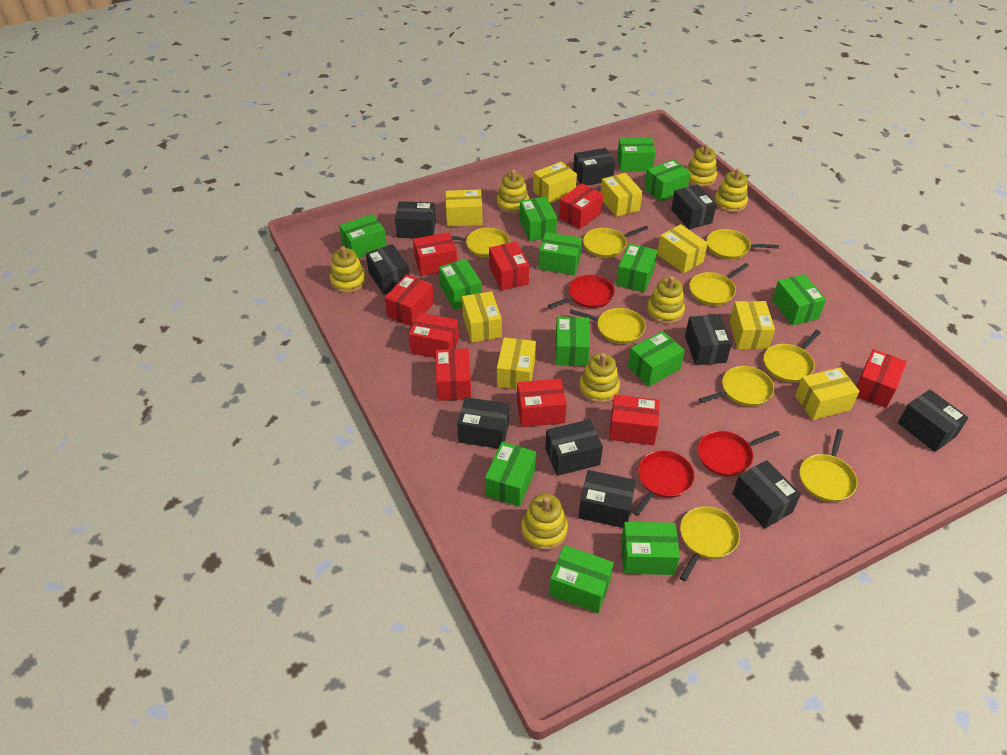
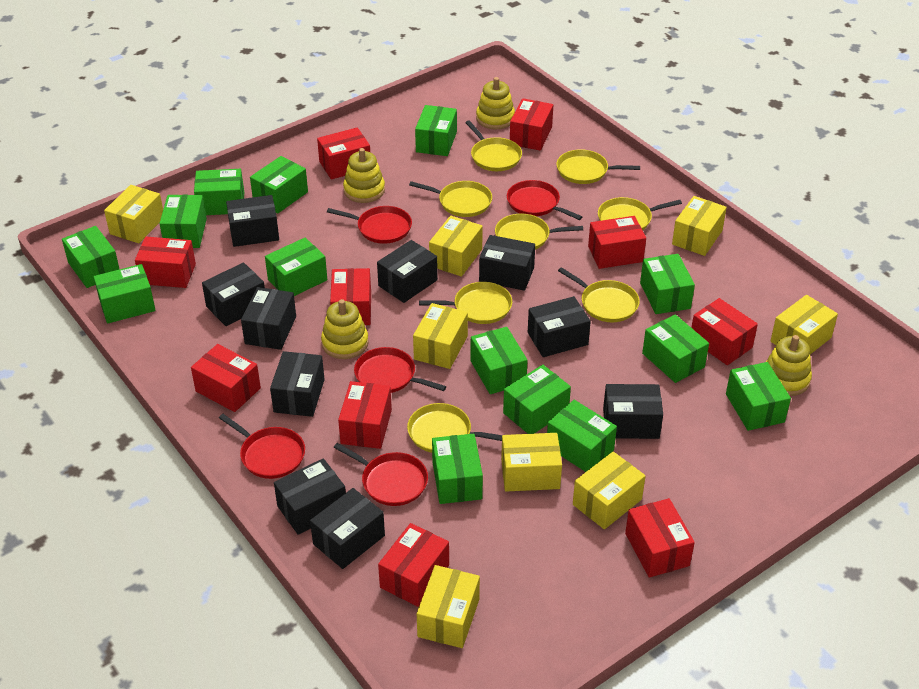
green box: [339,214,387,258] [439,259,482,310] [485,442,536,507] [519,196,557,241] [538,232,582,275] [549,545,614,613] [555,316,590,366] [616,243,657,292] [617,138,656,172] [621,522,680,575] [628,331,685,387] [644,159,691,202] [772,274,826,325] = 13 -> [62,226,119,288] [94,264,156,324] [159,195,207,248] [194,169,244,215] [250,156,308,214] [265,238,327,296] [415,105,457,156] [432,434,483,504] [470,327,528,394] [503,365,571,434] [547,400,617,472] [640,254,695,314] [642,314,709,383] [726,362,791,431] = 14
red box: [385,274,434,326] [409,313,459,358] [413,232,457,276] [436,348,471,401] [489,242,529,290] [517,378,567,427] [559,184,603,229] [609,395,660,445] [856,349,907,408] = 9 -> [135,237,196,288] [191,344,261,412] [317,128,370,180] [330,268,371,325] [338,381,392,449] [378,523,449,607] [510,98,553,151] [588,216,646,269] [625,498,695,577] [691,298,758,365] = 10
red pan: [548,275,615,309] [633,450,695,516] [698,431,780,477] = 3 -> [219,414,305,479] [327,206,412,244] [333,443,428,506] [354,347,446,393] [507,180,582,220] = 5
yellow pan: [451,228,510,258] [570,308,646,344] [583,226,648,258] [680,506,740,581] [689,263,749,306] [699,366,774,406] [707,229,779,259] [763,330,821,382] [800,429,858,502] = 9 -> [407,403,502,453] [409,181,492,217] [419,282,512,324] [465,120,522,171] [495,214,583,250] [556,149,640,184] [558,267,640,322] [598,197,682,230] = 8
yellow stacking toy: [330,246,366,293] [497,170,529,214] [521,494,568,550] [579,353,620,403] [647,276,685,324] [686,144,717,187] [714,169,748,213] = 7 -> [321,299,369,359] [343,148,385,203] [476,77,515,129] [766,335,812,396] = 4

